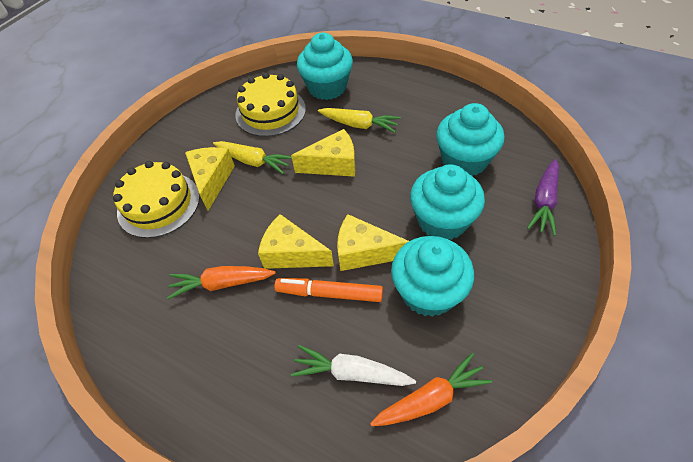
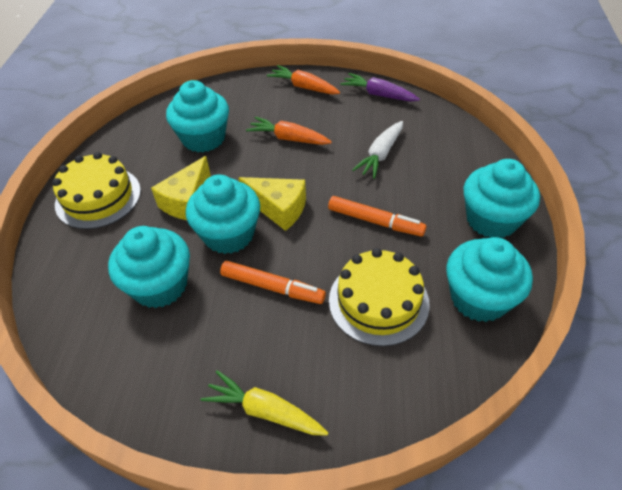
orange marker: [274,278,383,302] = 1 -> [220,261,326,304] [328,196,426,237] = 2
turquoise cupcake: [297,33,353,100] [391,236,474,317] [410,164,485,240] [436,103,505,176] = 4 -> [108,226,190,308] [166,80,229,152] [186,174,260,254] [446,237,533,322] [464,159,540,238] = 5
yellow carrot: [213,141,292,174] [318,108,401,133] = 2 -> [201,370,328,436] = 1
yellow cheese: [185,147,235,211] [258,214,334,269] [291,129,355,177] [337,214,409,271] = 4 -> [151,156,211,220] [238,177,306,231] = 2

